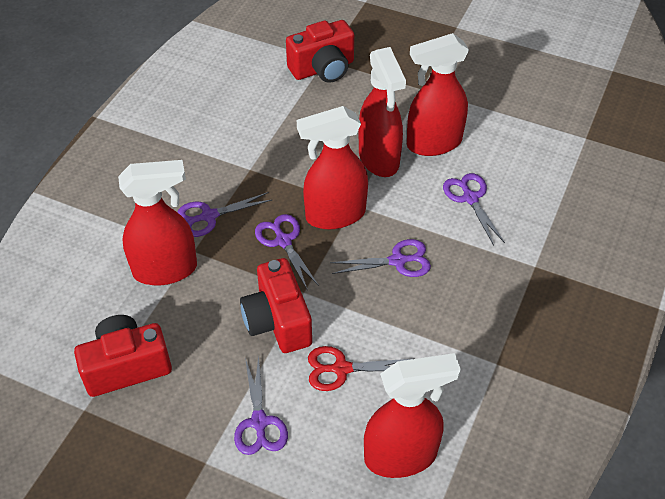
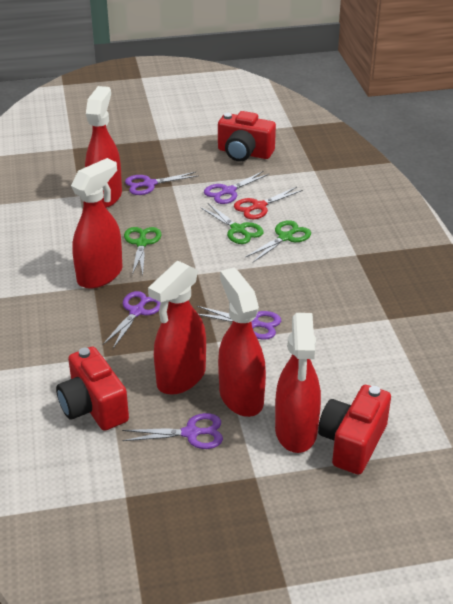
green scissors: none = 0 -> [124,227,162,275] [200,203,264,244] [245,220,311,262] = 3

